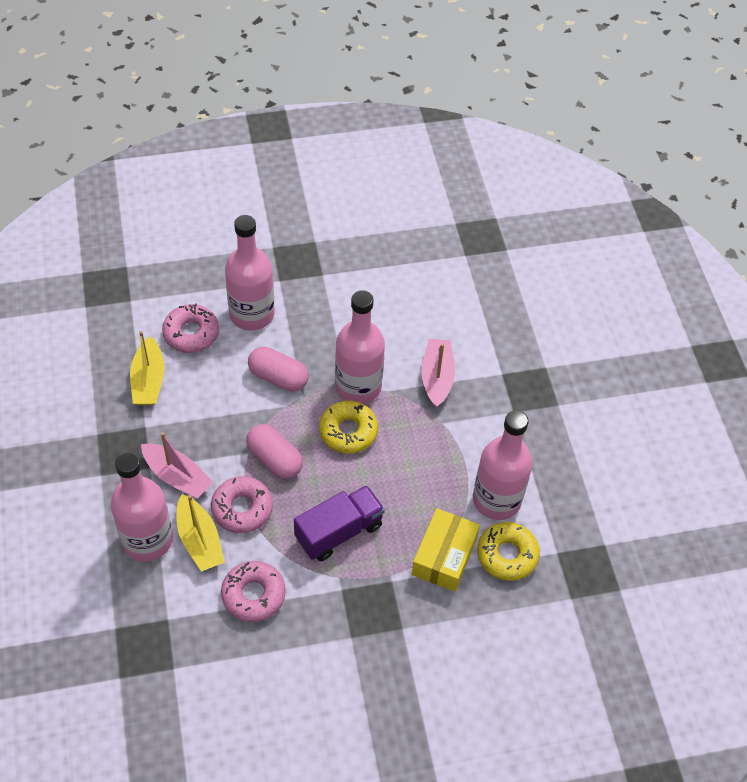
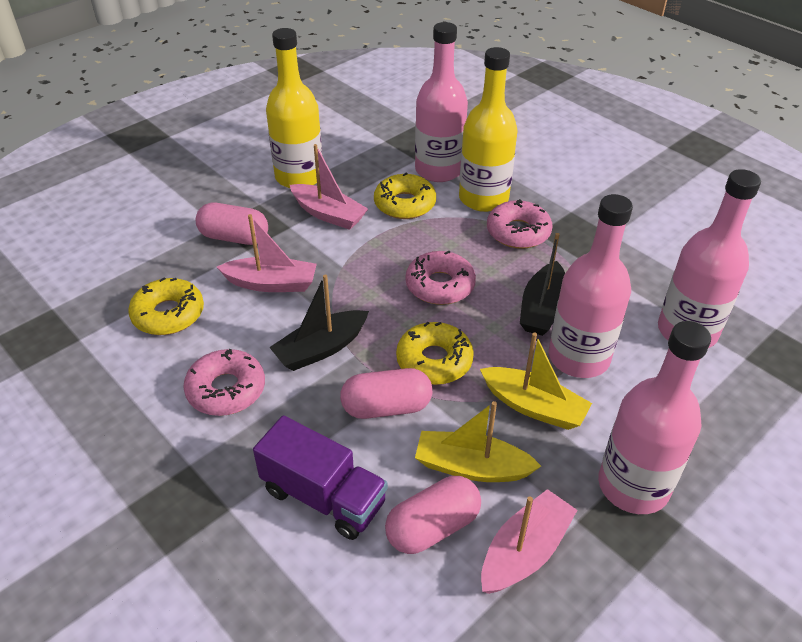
black boat: none = 0 -> [269,275,369,371] [520,233,565,336] = 2
pink boat: [141,432,213,499] [421,339,455,408] = 2 -> [217,214,317,292] [290,144,368,230] [481,489,577,594] = 3
pink capsule: [246,424,303,479] [248,347,308,392] = 2 -> [196,203,268,245] [340,368,432,419] [385,476,481,554] = 3
yellow bottle: none = 0 -> [266,28,323,188] [459,47,517,212] = 2
yellow box: [412,508,480,592] = 1 -> none = 0
yellow donut: [319,401,378,454] [477,522,540,581] = 2 -> [128,277,204,335] [374,173,436,219] [396,322,474,385] = 3

